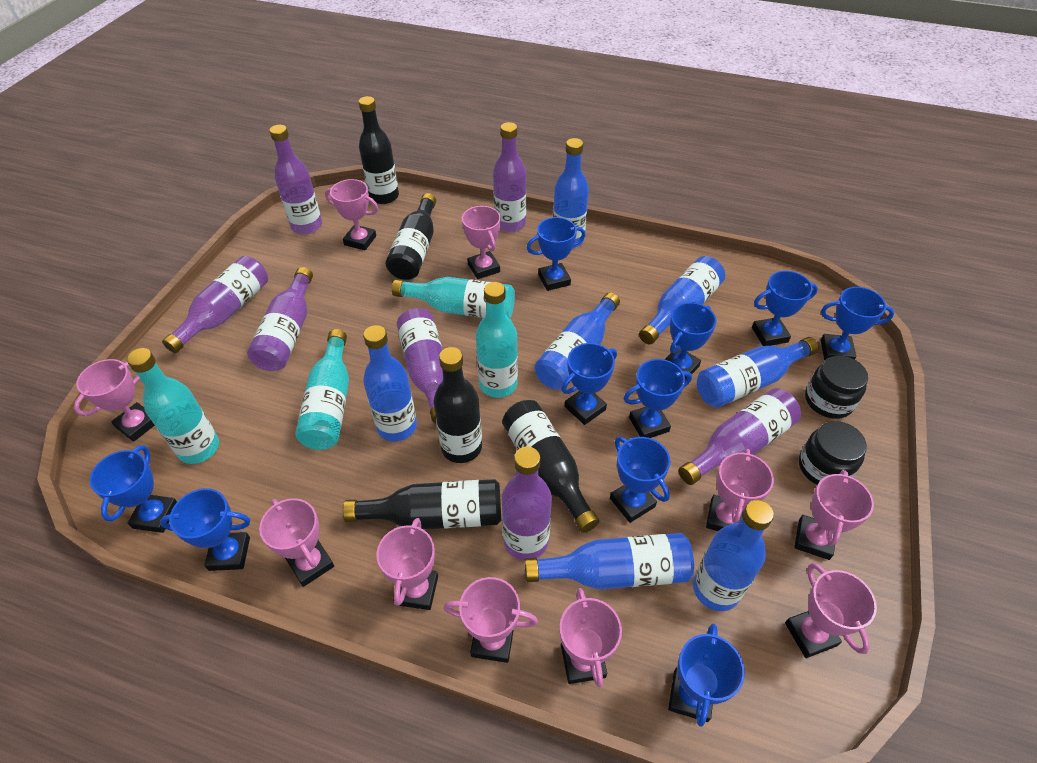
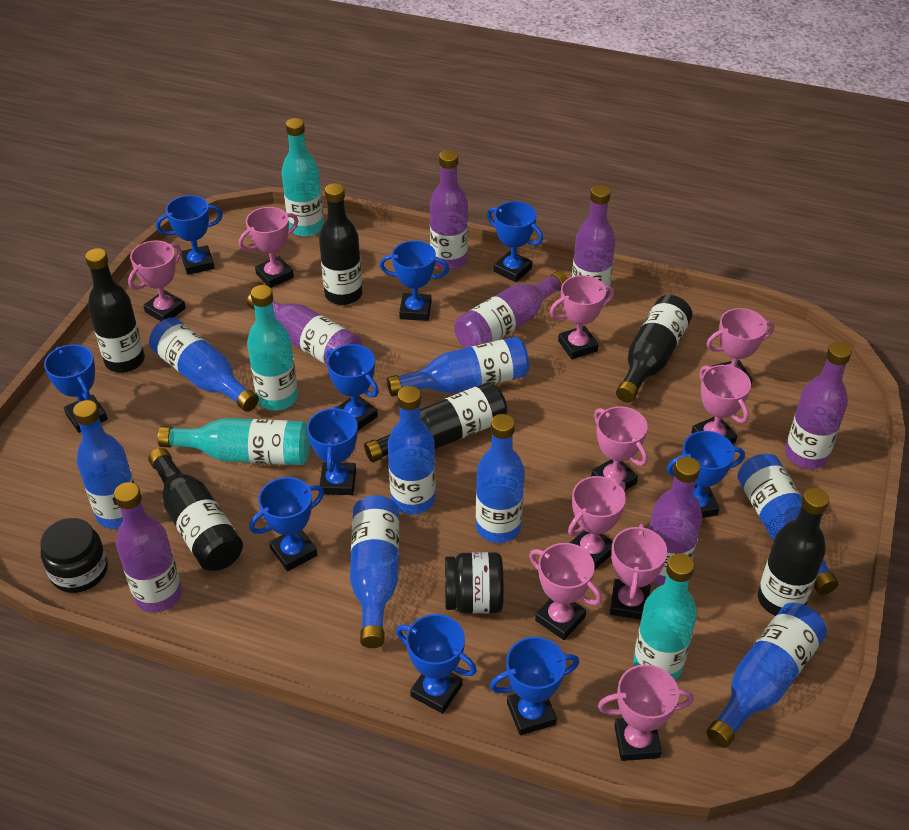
black bottle: [343,479,501,530] [359,96,399,204] [386,193,436,280] [433,347,482,463] [502,400,599,533] = 5 -> [85,248,145,373] [148,448,243,571] [319,183,362,305] [364,382,507,462] [616,295,692,403] [758,488,829,616] = 6
blue bottle: [363,325,417,441] [524,533,694,589] [535,292,620,390] [553,138,589,248] [639,256,725,344] [693,500,774,611] [697,337,819,408] = 7 -> [73,400,135,529] [149,318,259,412] [350,495,399,648] [387,337,530,396] [388,386,436,514] [476,414,525,543] [706,603,827,748] [737,454,838,595] = 8

